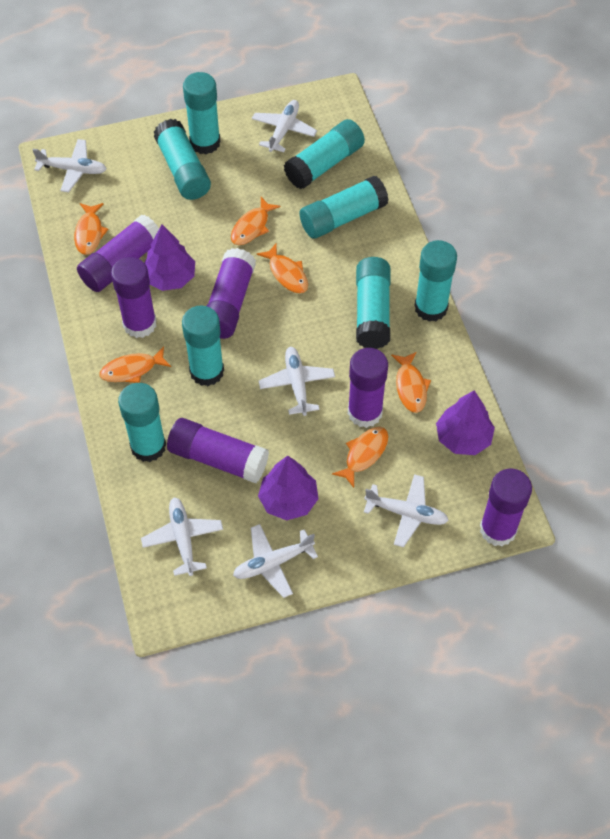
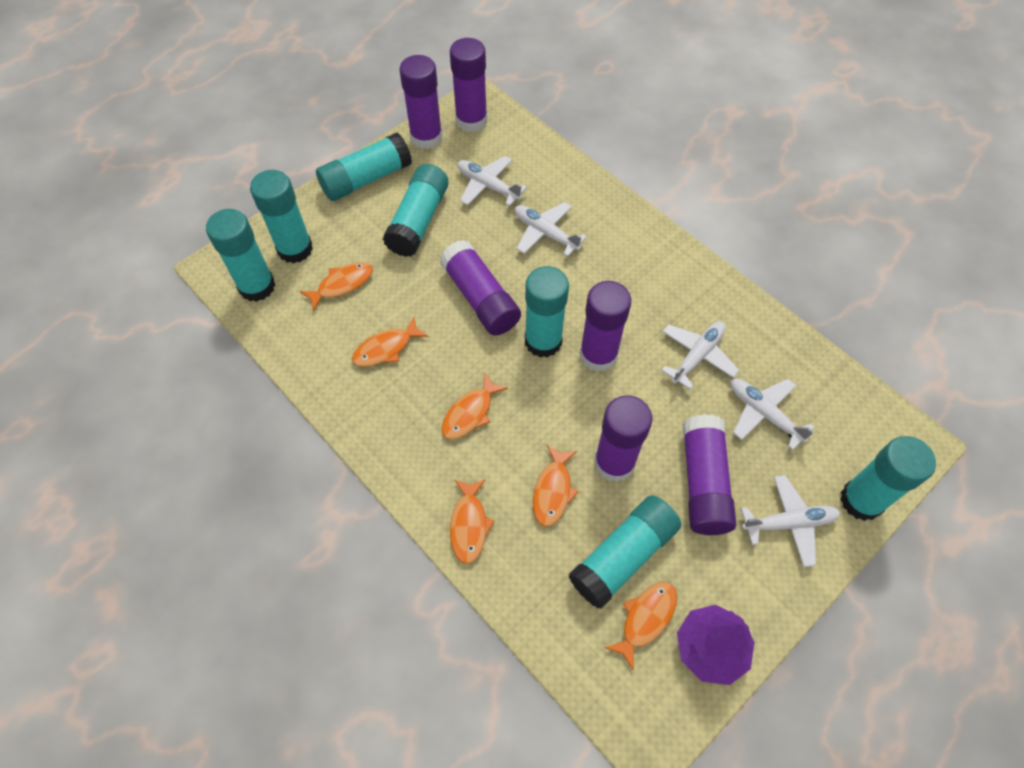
purple tree: [145,224,195,291] [258,456,318,520] [436,391,495,455] = 3 -> [677,605,755,685] = 1
turquoise glue stick: [118,383,166,462] [154,119,211,200] [182,306,224,386] [183,72,221,154] [284,119,365,189] [300,176,389,239] [356,257,391,349] [414,240,457,322] = 8 -> [206,209,275,302] [250,170,313,263] [316,132,412,201] [383,164,449,257] [525,266,569,358] [569,495,681,609] [840,436,936,521] = 7
white plane: [32,139,107,192] [141,497,223,576] [233,524,318,598] [252,100,317,152] [259,347,335,416] [364,474,449,547] = 6 -> [457,156,527,206] [515,202,587,257] [661,321,739,389] [731,379,815,450] [741,475,841,567] = 5

